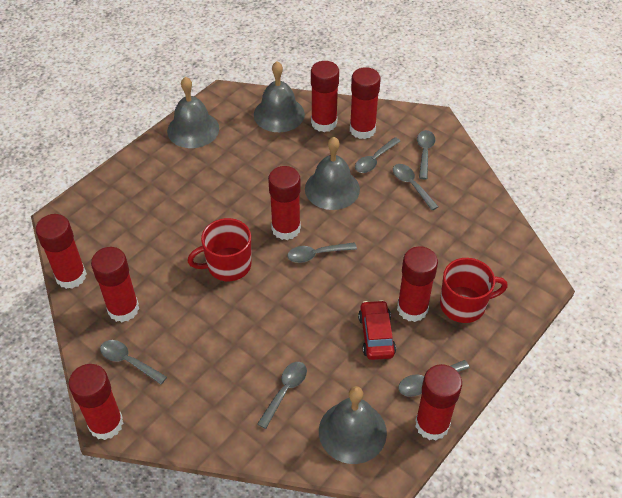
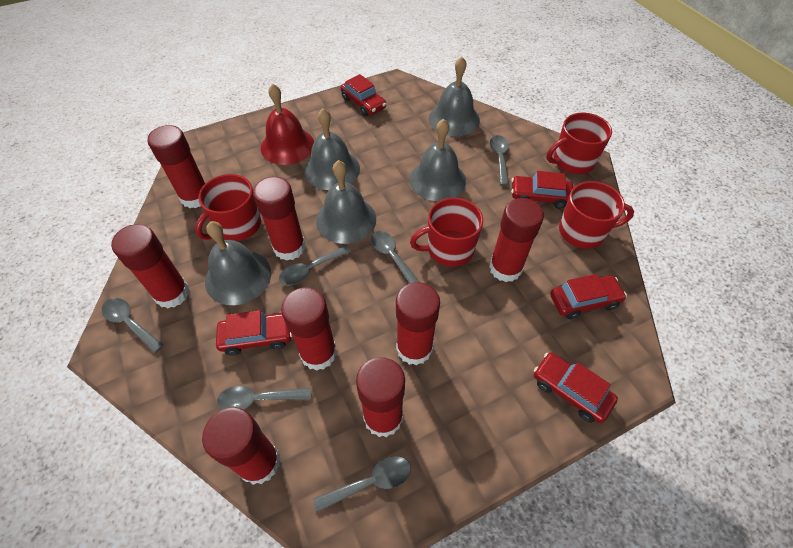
grey bell: [167,77,219,148] [254,61,305,132] [305,137,360,210] [319,386,387,464] = 4 -> [205,221,271,305] [304,108,360,190] [316,160,376,244] [409,119,466,201] [429,57,480,136] = 5
grey spoon: [100,340,167,385] [257,362,307,429] [287,242,357,263] [355,137,401,173] [393,164,438,210] [398,360,470,397] [417,130,435,179] = 7 -> [102,298,164,353] [217,386,311,410] [279,245,351,285] [313,456,411,513] [371,231,419,284] [490,135,509,186] = 6
red bell: none = 0 -> [261,84,314,165] = 1
red car: [358,300,396,360] = 1 -> [216,310,292,355] [341,74,386,116] [511,171,573,209] [534,352,618,423] [550,274,627,319] = 5
red mug: [188,218,251,281] [440,258,508,323] = 2 -> [195,174,261,241] [410,198,483,267] [546,113,612,174] [559,181,634,249] = 4

